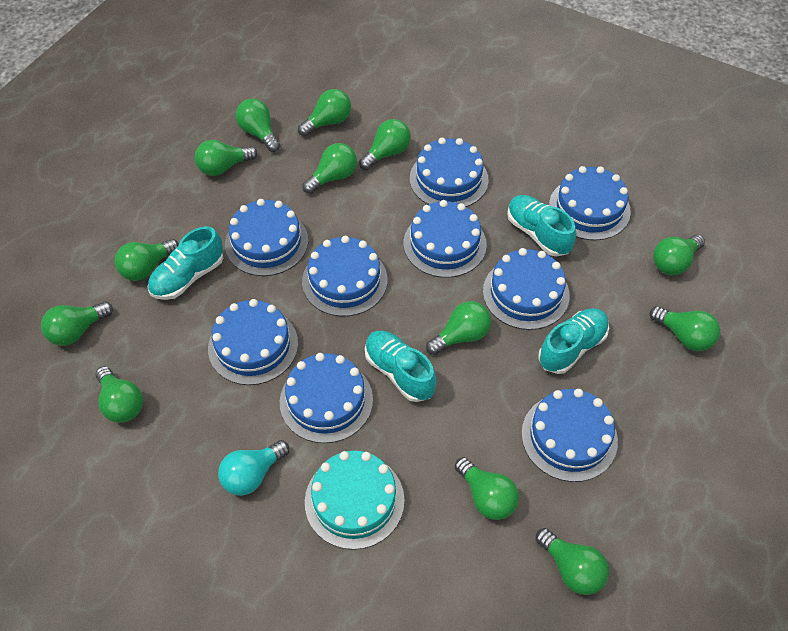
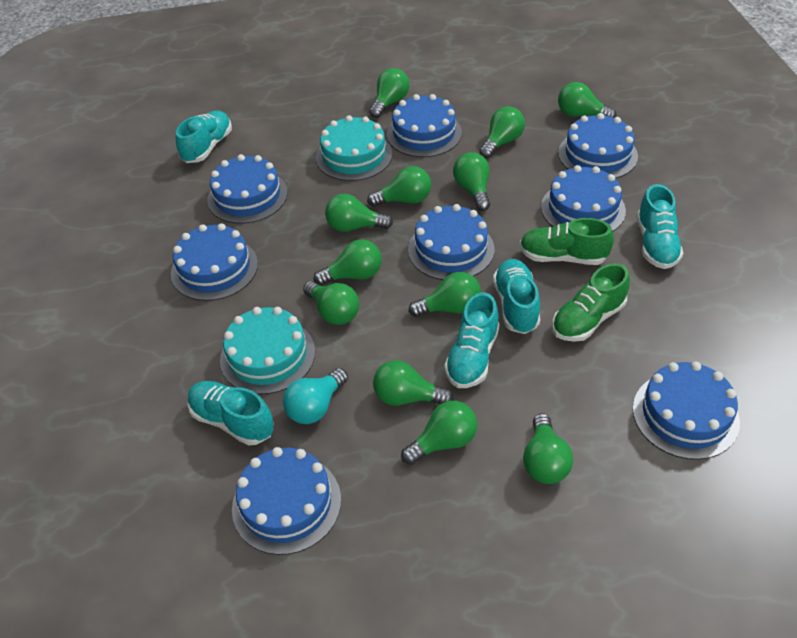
blue cake: [208,299,298,385] [225,199,308,276] [280,353,373,443] [302,236,388,316] [404,200,487,278] [410,138,489,207] [483,248,570,330] [521,389,618,482] [549,166,631,240] = 9 -> [171,223,258,301] [207,154,288,224] [232,447,341,555] [387,94,462,157] [408,204,494,280] [541,165,626,232] [558,113,638,179] [633,362,740,460] = 8
green light bulb: [41,302,113,346] [96,366,143,423] [115,239,179,281] [195,140,257,176] [236,99,280,152] [298,89,351,136] [302,143,357,194] [359,119,411,170] [426,301,491,355] [455,457,519,520] [536,528,609,595] [650,306,720,351] [653,235,705,275] = 13 -> [303,281,359,325] [314,239,382,286] [325,194,393,232] [367,166,431,207] [369,68,410,118] [373,360,453,406] [401,401,477,465] [409,272,481,317] [453,152,490,211] [479,106,525,158] [523,413,573,484] [558,82,616,118] = 12
green shoe: none = 0 -> [520,218,614,265] [552,263,630,342] = 2
turquoise cake: [305,451,405,550] = 1 -> [220,307,315,395] [316,115,392,181] = 2
turquoise shoe: [148,226,223,300] [365,331,437,402] [507,195,576,257] [538,308,609,374] = 4 -> [176,111,232,163] [188,381,274,445] [444,293,499,388] [493,259,540,334] [637,184,683,269] = 5

